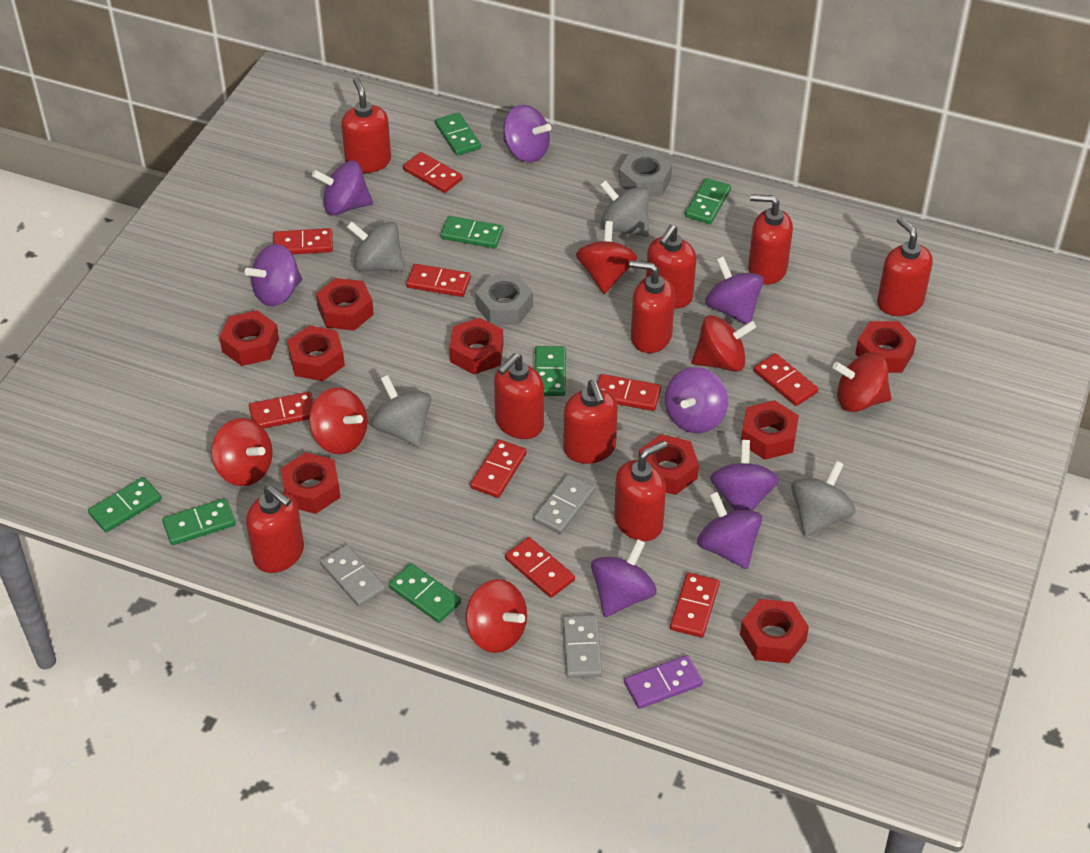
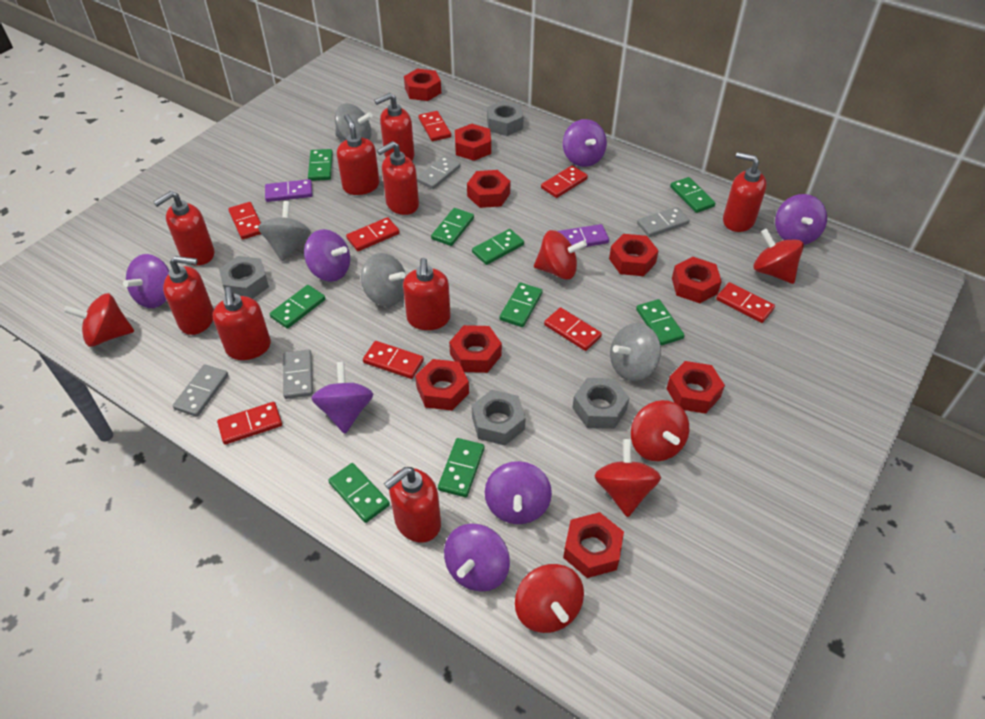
green domino: [88,477,162,533] [162,498,236,545] [389,563,461,623] [435,112,481,156] [440,216,504,248] [535,346,566,396] [685,178,731,224] = 7 -> [270,285,326,329] [308,149,333,181] [328,463,390,523] [431,208,474,246] [438,438,484,497] [472,229,524,265] [499,283,543,327] [636,299,685,345] [670,177,715,213] = 9
grey domino: [320,544,386,607] [534,474,595,534] [563,615,602,678] = 3 -> [173,364,228,417] [283,350,313,399] [417,156,460,189] [637,207,690,237] = 4
grey nut: [476,275,533,325] [619,151,672,197] = 2 -> [219,256,269,299] [472,390,526,446] [487,101,524,136] [572,378,629,429] = 4
purple domino: [624,655,703,709] = 1 -> [265,179,313,202] [558,224,609,247] = 2
purple spinning top: [245,244,302,306] [312,161,373,215] [503,105,551,162] [591,539,657,617] [665,367,728,433] [697,492,762,569] [705,256,764,325] [710,440,779,511] = 8 -> [123,254,169,308] [304,229,350,282] [311,362,373,434] [444,524,510,592] [485,461,552,524] [563,119,607,167] [775,194,827,245] = 7
red domino: [249,392,314,429] [273,228,333,254] [403,152,463,193] [406,264,471,297] [470,439,526,498] [505,537,575,598] [598,374,661,411] [670,573,720,638] [754,353,818,406] = 9 -> [217,402,282,445] [228,202,261,240] [346,217,400,251] [363,341,424,379] [418,111,451,141] [541,165,588,198] [544,307,602,351] [716,282,775,323] = 8

